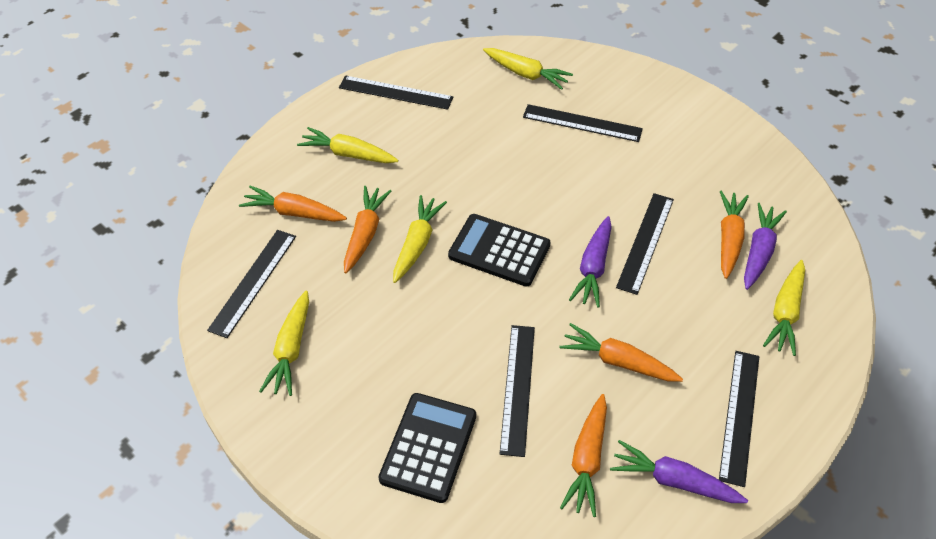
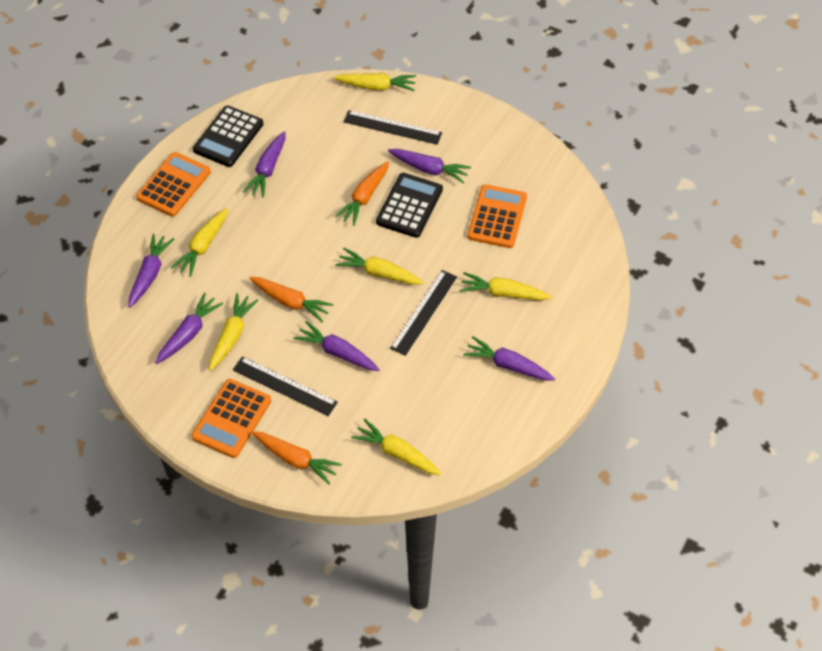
black ruler: [207,230,296,338] [339,75,453,110] [500,325,535,457] [523,104,643,142] [616,193,674,295] [719,351,759,487] = 6 -> [233,356,338,416] [344,110,442,145] [390,270,457,356] = 3
orange calculator: none = 0 -> [136,152,211,216] [191,379,271,458] [468,184,527,248] = 3
orange carrot: [239,186,347,222] [344,186,391,273] [560,323,683,382] [560,394,607,517] [720,191,749,279] = 5 -> [249,277,334,322] [252,431,342,485] [334,161,389,226] = 3
purple carrot: [569,216,612,308] [610,440,748,503] [744,203,787,290] = 3 -> [128,233,174,308] [155,293,223,364] [243,131,286,198] [294,321,380,371] [388,149,471,183] [463,336,555,381] = 6
yellow carrot: [259,291,309,396] [297,127,398,163] [393,195,447,283] [483,48,573,90] [763,260,805,356] = 5 -> [171,208,228,277] [209,293,259,371] [334,73,416,91] [335,248,424,285] [351,418,441,475] [460,272,551,300] = 6

